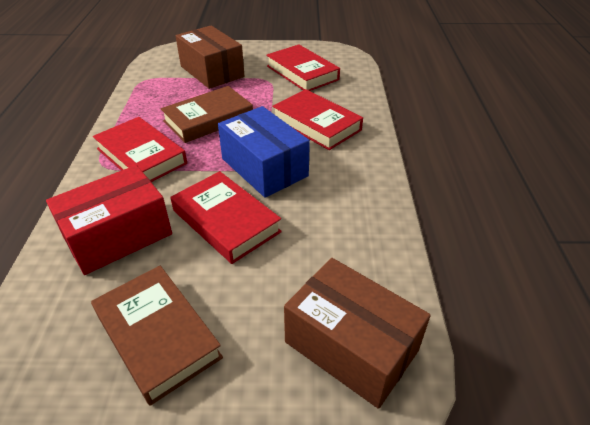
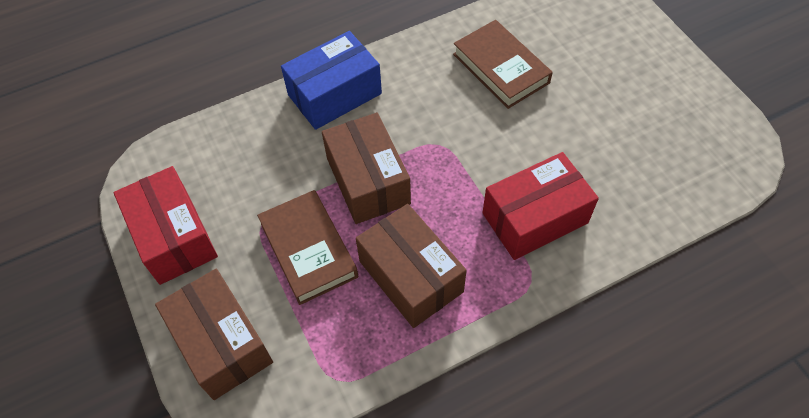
brown box: [175,25,244,89] [284,258,431,409] = 2 -> [155,269,273,400] [322,113,411,224] [356,204,467,328] = 3
red book: [93,117,187,182] [170,171,282,264] [266,44,340,91] [272,89,363,150] = 4 -> none = 0
red box: [46,165,172,275] = 1 -> [113,166,218,285] [482,152,599,260] = 2

